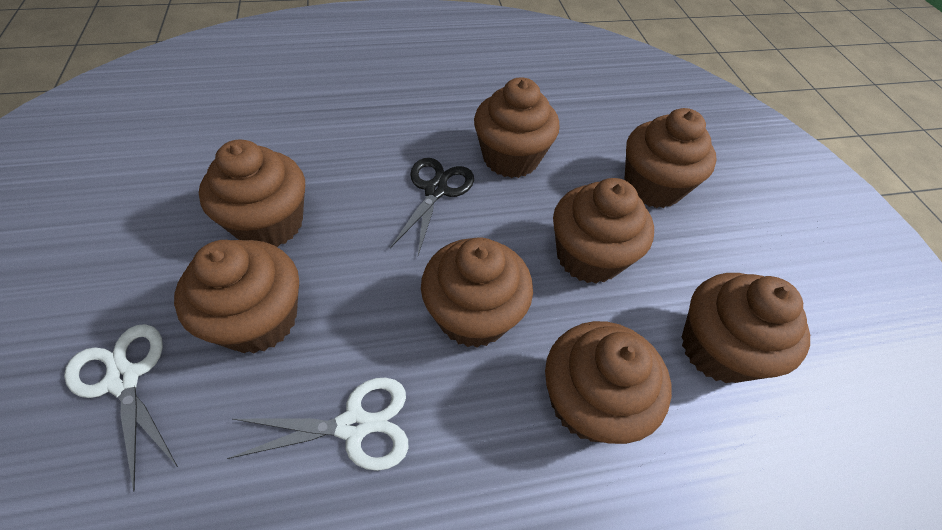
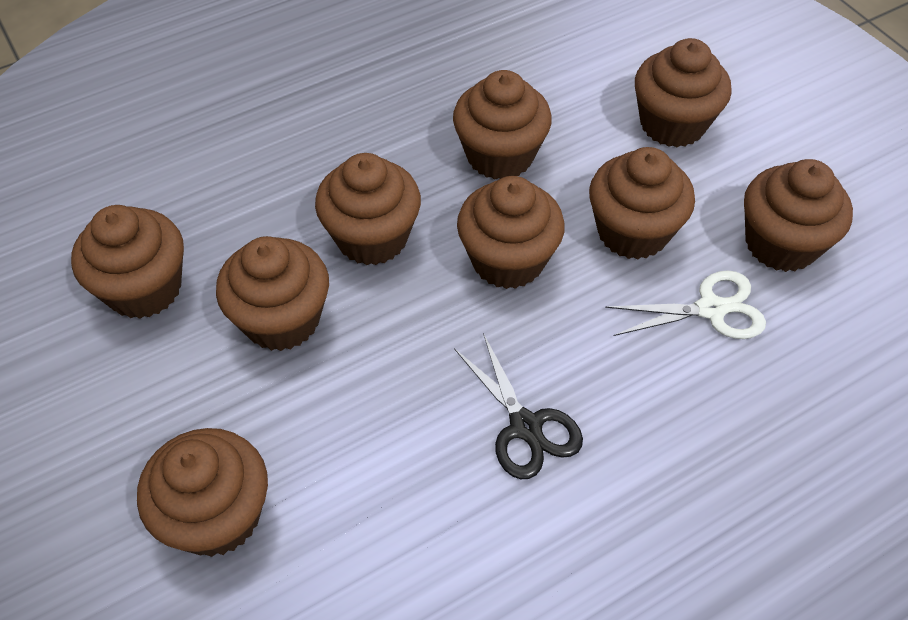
brown cupcake: [174,240,299,353] [199,139,305,247] [421,237,533,348] [474,77,560,178] [545,321,672,444] [553,178,654,284] [624,108,717,208] [682,273,810,383] = 8 -> [71,205,184,319] [137,428,268,557] [216,236,329,351] [315,153,421,265] [453,70,552,180] [457,176,565,289] [589,147,695,260] [635,38,732,147] [744,159,853,272] = 9
white scissors: [64,324,178,492] [227,378,408,471] = 2 -> [605,270,766,339] = 1

